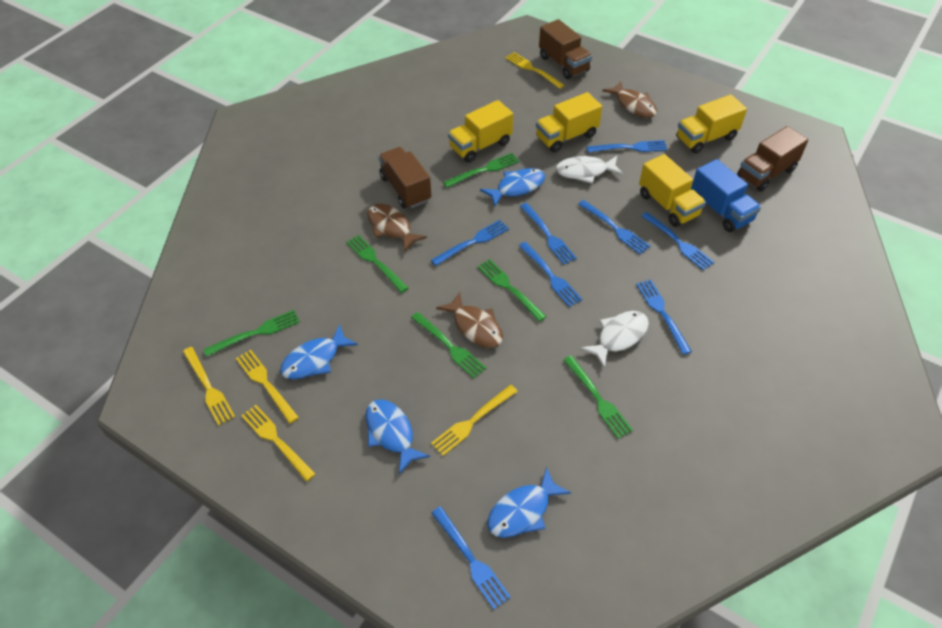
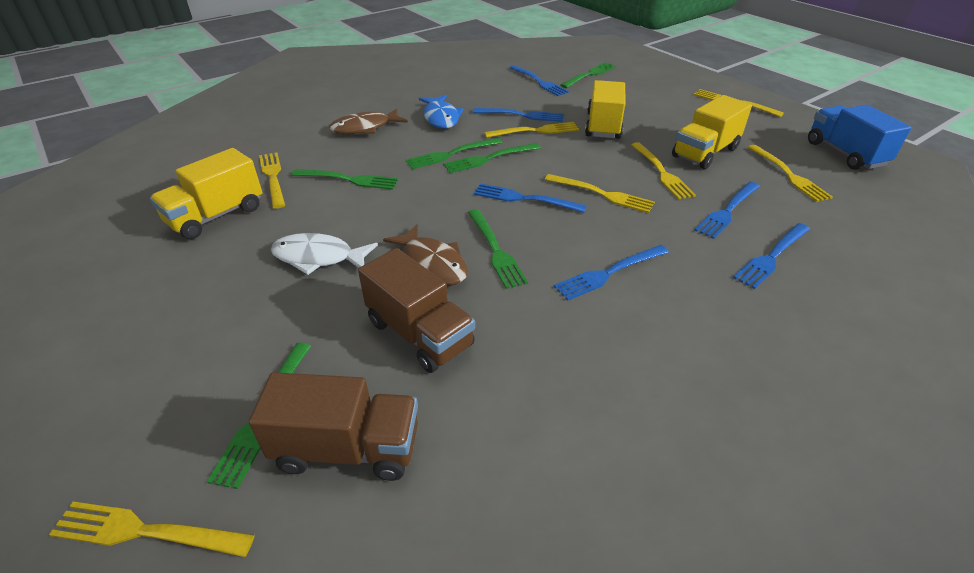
blue fish: [280,324,358,379] [366,399,430,474] [480,168,545,206] [488,466,571,538] = 4 -> [419,95,464,128] = 1
blue fork: [431,220,509,266] [431,506,511,609] [519,242,582,307] [520,203,577,265] [578,200,650,254] [587,140,668,153] [636,279,692,355] [641,212,714,270] = 8 -> [473,108,564,122] [474,183,587,213] [509,65,569,96] [554,245,669,301] [694,182,760,239] [733,223,810,289] = 6
brown fish: [367,204,427,252] [436,292,503,348] [602,81,657,118] = 3 -> [329,108,408,134] [383,224,468,285] = 2
brown truck: [378,147,431,208] [539,19,592,79] [737,126,808,192] = 3 -> [249,372,418,481] [358,248,475,373] = 2
white fish: [555,156,623,183] [580,311,649,368] = 2 -> [271,233,378,275] = 1
yellow fork: [183,347,235,426] [236,350,299,424] [241,405,315,482] [431,385,518,456] [505,52,565,89] = 5 -> [49,502,255,557] [259,152,285,209] [484,122,579,138] [545,174,655,213] [631,142,696,199] [693,89,784,117] [747,145,833,202] = 7
yellow truck: [448,100,513,163] [536,92,602,152] [639,154,706,227] [676,95,747,154] = 4 -> [150,148,262,239] [585,80,625,139] [672,95,752,169] = 3

